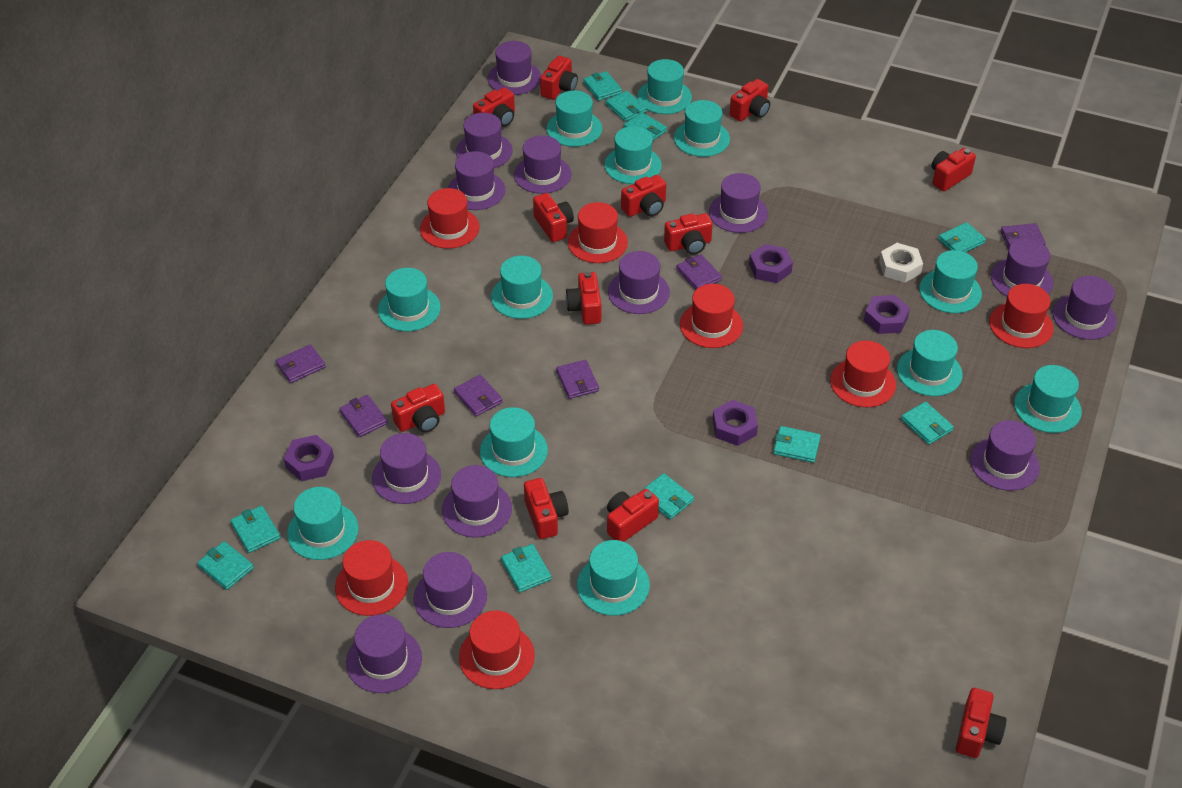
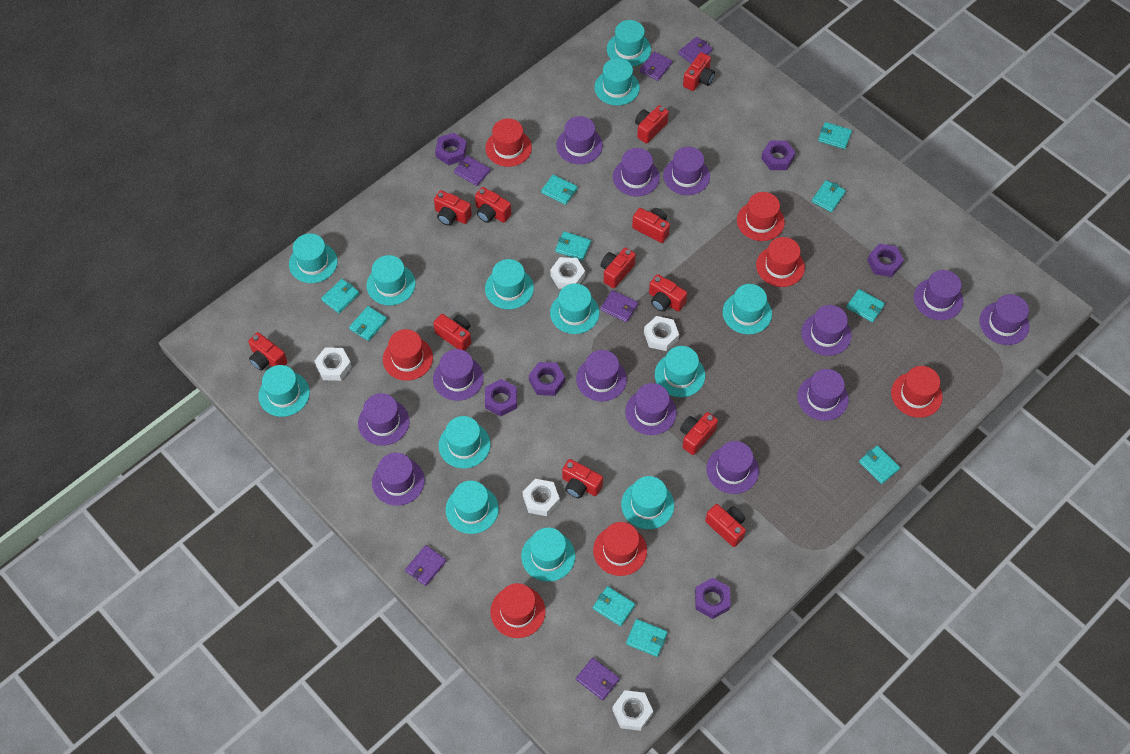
purple nut: [284,435,334,481] [713,400,758,446] [749,244,793,283] [864,295,910,334] = 4 -> [435,133,467,165] [485,379,517,416] [529,362,565,396] [695,578,731,619] [761,140,796,170] [867,244,904,277] = 6
turquoise hat: [287,487,359,560] [378,268,441,331] [480,407,548,477] [491,256,553,319] [547,90,602,147] [577,540,650,616] [604,126,662,184] [637,59,692,114] [674,100,730,157] [897,330,963,396] [919,250,982,313] [1014,365,1082,433] = 12 -> [258,365,310,417] [289,233,338,283] [367,255,416,305] [438,416,491,469] [446,481,499,534] [485,259,534,309] [521,528,575,582] [550,283,600,334] [594,58,640,105] [607,20,651,67] [621,476,674,529] [655,346,705,397] [722,284,772,334] = 13
white nut: [879,243,923,283] = 1 -> [315,347,352,381] [523,479,560,516] [550,257,585,289] [612,690,653,731] [644,316,679,351] = 5

